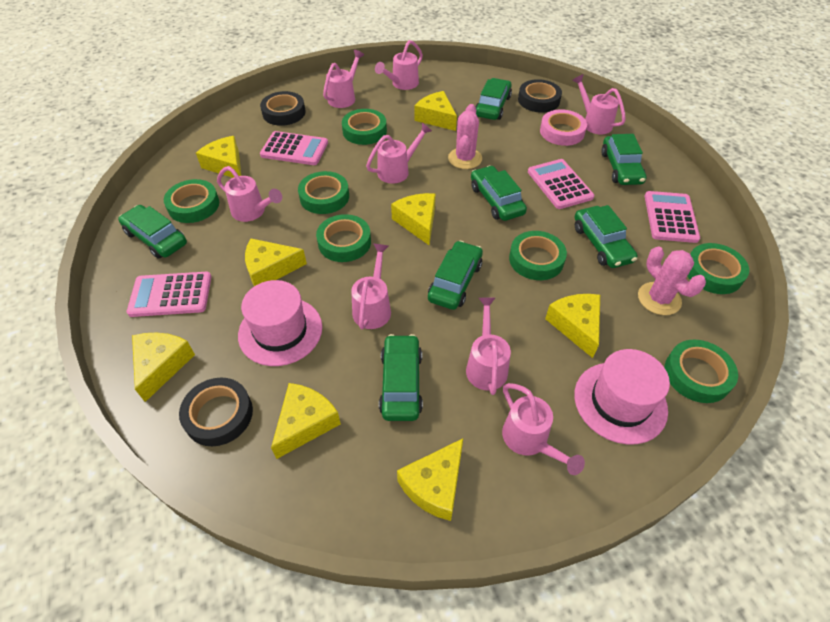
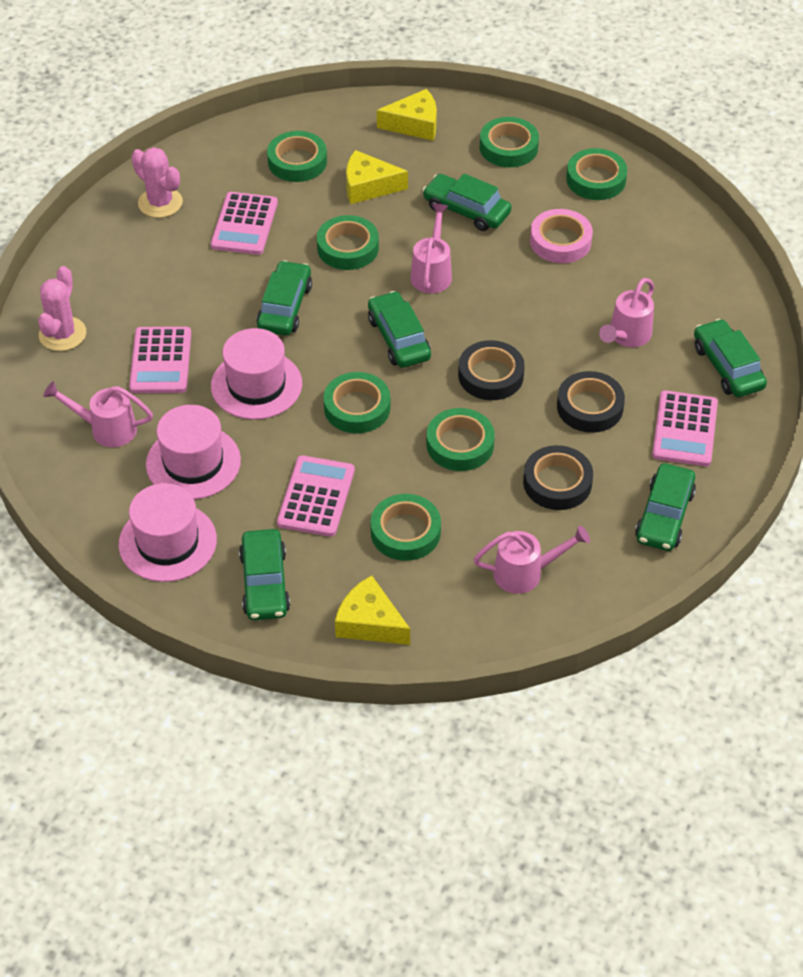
green car: [118,205,187,259] [379,334,423,421] [428,241,483,310] [471,165,527,221] [475,78,512,120] [574,205,638,268] [601,134,646,185] = 7 -> [239,529,290,620] [256,260,312,335] [368,291,431,368] [423,174,512,231] [635,463,696,551] [694,319,767,397] = 6
pink hat: [238,280,322,366] [574,349,670,444] = 2 -> [119,483,217,582] [146,405,241,499] [211,328,302,420] = 3
pink watering can: [217,166,282,222] [323,50,364,108] [351,244,391,330] [366,123,432,184] [375,40,423,90] [466,298,511,395] [502,383,585,475] [572,74,626,135] = 8 -> [43,381,153,447] [410,204,452,293] [473,525,590,594] [599,278,654,347] = 4
yellow cheese: [132,332,195,402] [196,136,241,178] [245,238,307,286] [271,383,341,459] [391,193,436,245] [397,439,463,521] [414,91,457,131] [545,294,600,358] = 8 -> [335,576,410,645] [346,150,408,204] [377,89,437,141] = 3

